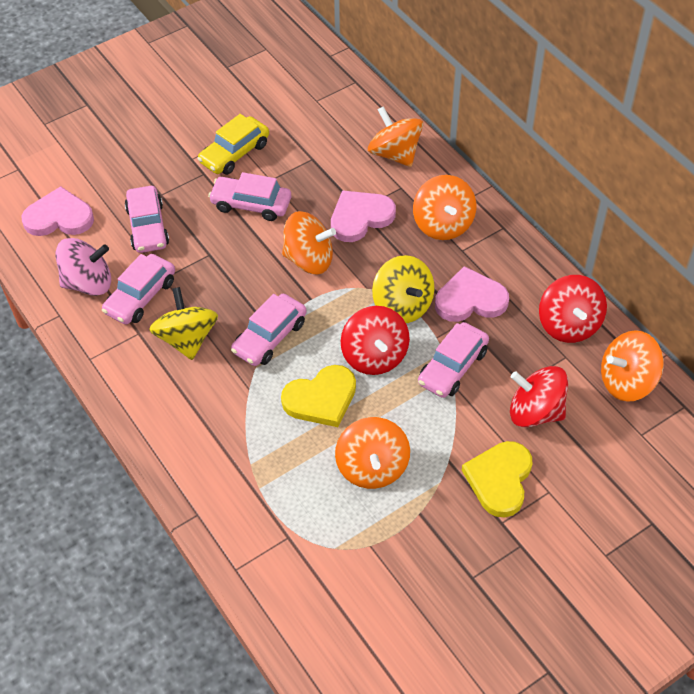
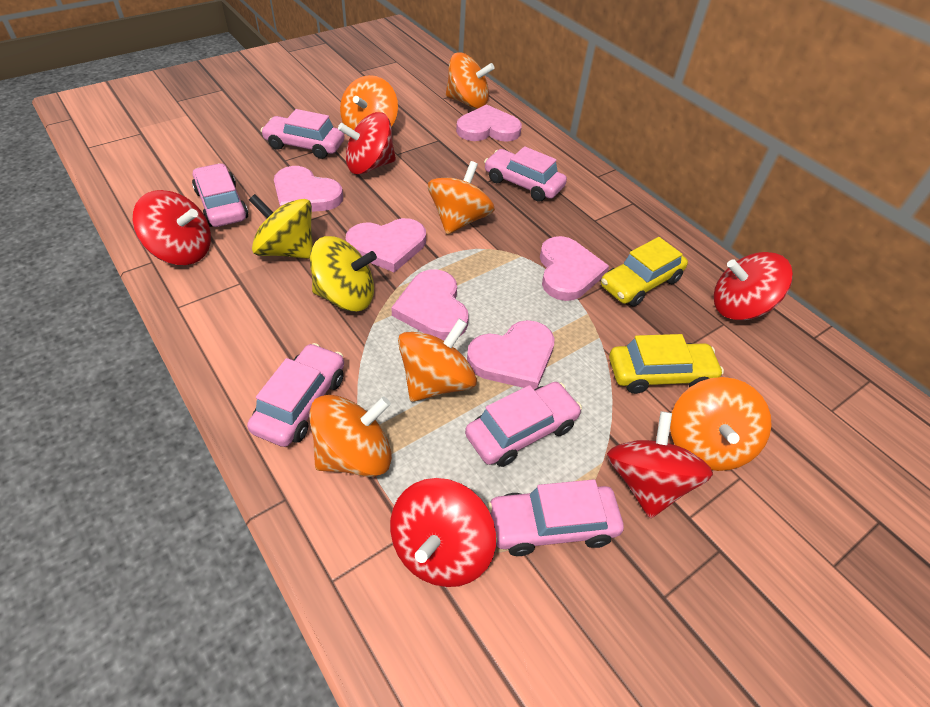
orange spinning top: [282,211,336,274] [335,417,410,489] [368,106,423,167] [413,175,477,240] [601,330,664,402] = 5 -> [309,395,392,477] [340,75,398,130] [398,319,477,402] [428,161,495,235] [446,52,495,109] [670,377,772,471] = 6
pink car: [102,254,175,324] [125,186,169,253] [208,172,291,221] [231,294,307,366] [418,322,489,398] = 5 -> [192,163,248,227] [247,343,344,447] [261,109,344,159] [465,382,582,467] [484,146,567,202] [488,479,624,556] = 6
pink heart: [21,186,94,236] [331,190,396,242] [435,266,509,322] = 3 -> [274,166,343,212] [346,218,426,273] [391,269,469,340] [456,104,522,142] [467,320,554,389] [540,236,609,301] = 6
pink spinning top: [56,238,111,296] = 1 -> none = 0
red spinning top: [341,306,410,375] [510,366,568,428] [539,275,607,343] = 3 -> [132,190,211,265] [338,112,396,175] [390,478,496,587] [607,411,713,518] [714,252,793,320] = 5
yellow car: [197,114,269,175] = 1 -> [601,237,688,307] [609,334,724,394] = 2
yellow heart: [281,365,356,427] [462,441,532,517] = 2 -> none = 0

